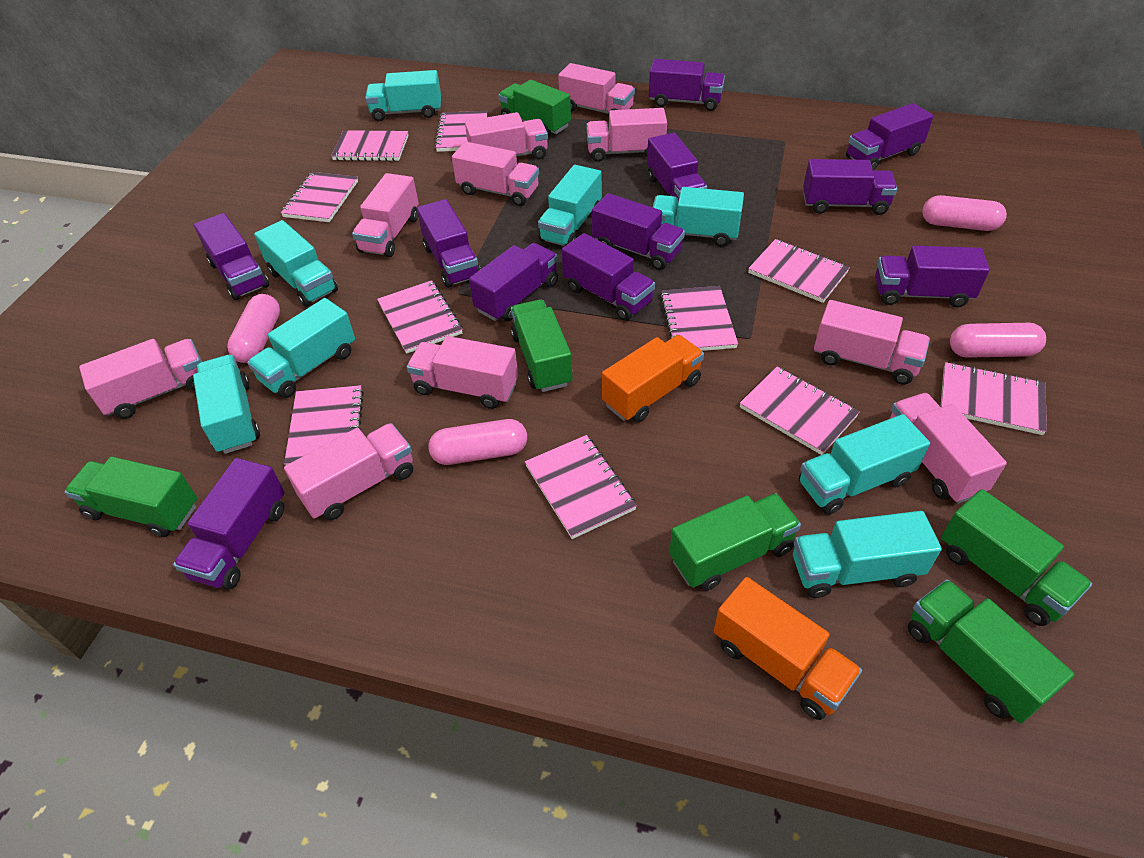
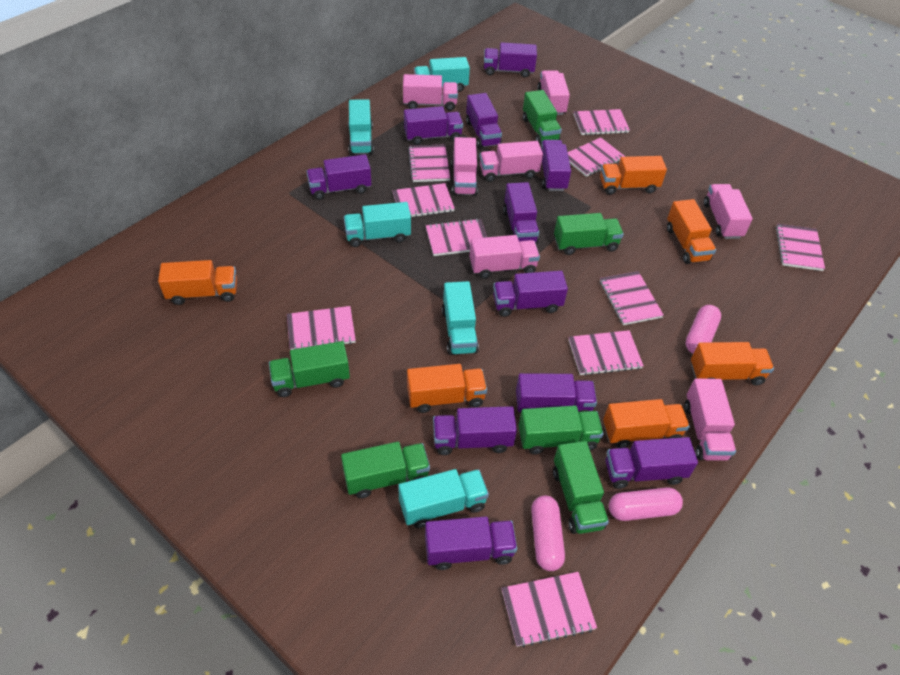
orange truck: [602,335,704,423] [714,577,862,720] = 2 -> [158,260,237,305] [407,364,487,413] [600,156,667,195] [603,399,690,448] [667,199,716,264] [691,342,774,385] = 6
pink capsule: [227,294,280,363] [428,419,527,465] [922,195,1007,231] [950,323,1046,358] = 4 -> [531,496,565,571] [609,488,683,521] [686,305,721,353] = 3
pink truck: [79,339,202,419] [284,423,413,520] [352,173,419,257] [407,336,518,409] [452,142,539,206] [465,112,548,160] [558,63,635,114] [586,108,667,162] [814,300,930,385] [890,393,1007,504] = 10 -> [403,74,458,111] [451,137,478,196] [470,235,540,279] [480,141,543,182] [537,70,570,115] [684,378,736,461] [704,184,753,239] = 7
turquoise truck: [193,355,260,454] [247,298,355,398] [254,220,338,307] [365,70,441,121] [538,165,602,246] [653,187,744,247] [793,511,942,598] [799,414,930,515] = 8 -> [344,202,411,247] [348,99,374,155] [398,469,489,528] [414,57,470,92] [442,281,479,355] = 5

